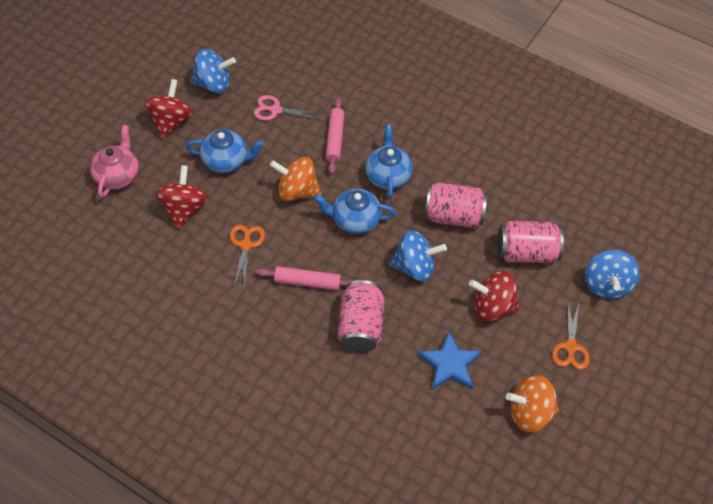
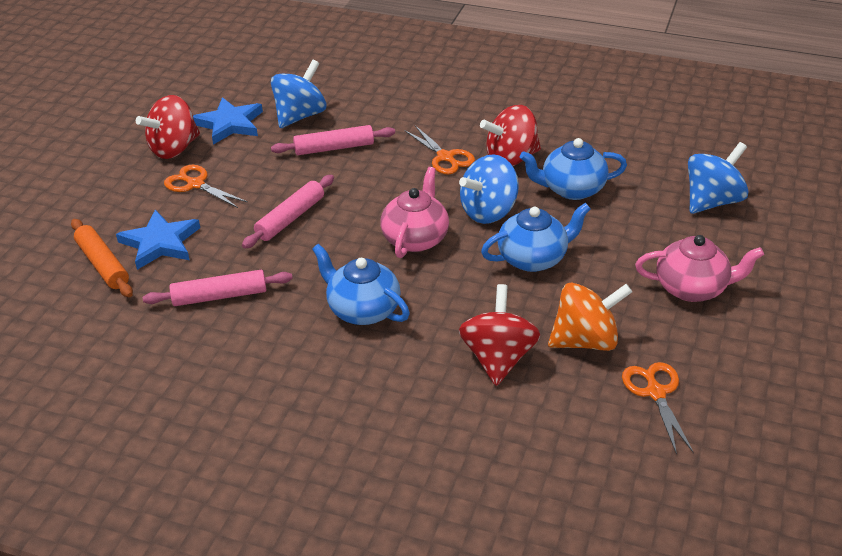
blue star: [418,331,482,390] = 1 -> [116,210,200,270] [193,97,263,145] = 2
orange rolling pin: none = 0 -> [71,219,133,297] = 1
orange scissors: [230,225,265,288] [552,302,590,370] = 2 -> [164,165,248,208] [405,126,475,175] [622,362,694,455] = 3
orange spinning top: [269,157,321,201] [506,375,559,432] = 2 -> [548,283,632,351] = 1
pink can: [337,280,385,352] [424,182,487,228] [498,221,564,263] = 3 -> none = 0
pink rolling pin: [256,266,355,291] [326,98,344,174] = 2 -> [143,270,293,306] [242,175,334,248] [271,125,395,155] = 3
pink scissors: [254,95,320,121] = 1 -> none = 0
pink teapot: [90,125,139,198] = 1 -> [381,167,449,258] [635,235,764,302] = 2

